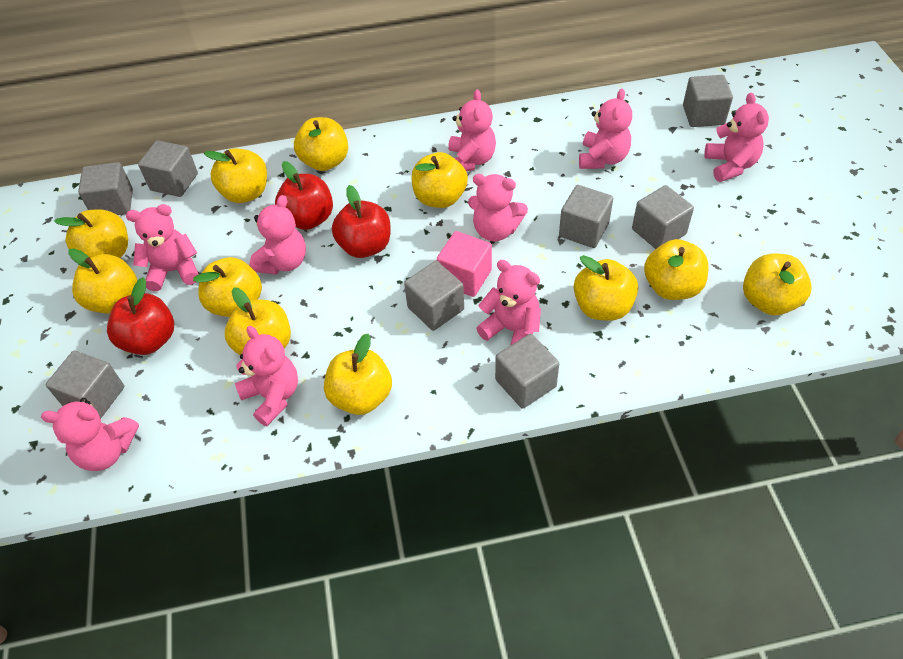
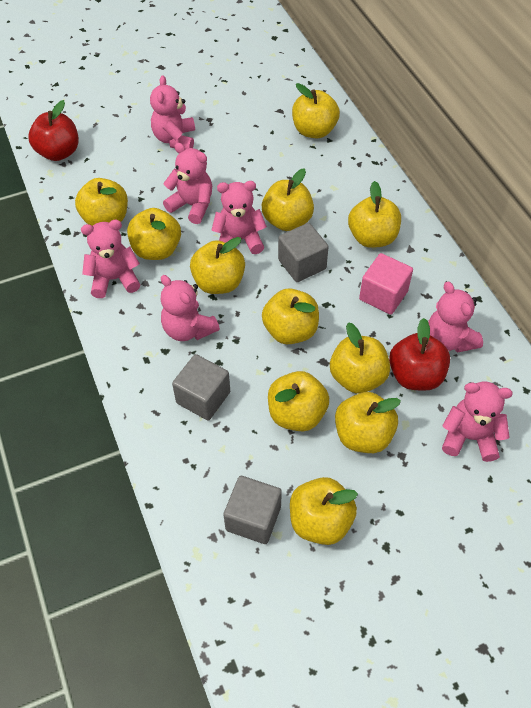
grey cube: [46,350,124,419] [78,162,133,215] [138,140,198,197] [404,261,464,331] [495,334,559,409] [559,185,613,248] [632,185,694,249] [683,75,733,127] = 8 -> [172,354,230,420] [224,476,282,544] [278,223,329,282] = 3
pink teddy bear: [41,398,139,471] [126,204,198,291] [235,326,298,426] [249,195,306,275] [448,89,496,171] [468,174,528,242] [476,260,541,346] [579,89,632,169] [704,92,769,182] = 9 -> [81,220,140,298] [150,75,195,149] [161,275,220,341] [163,143,212,224] [211,181,267,254] [428,281,483,353] [442,382,513,462] = 7
red apple: [107,277,174,355] [275,161,333,230] [332,185,391,258] = 3 -> [28,100,79,161] [389,318,450,391] = 2

